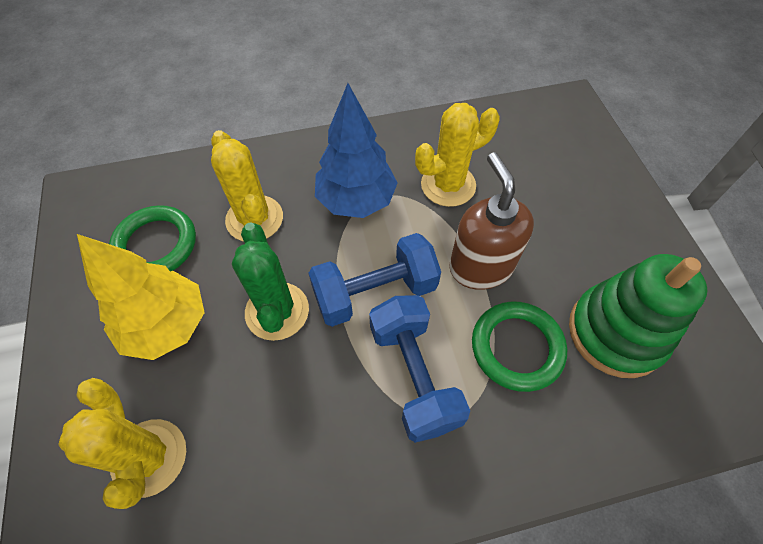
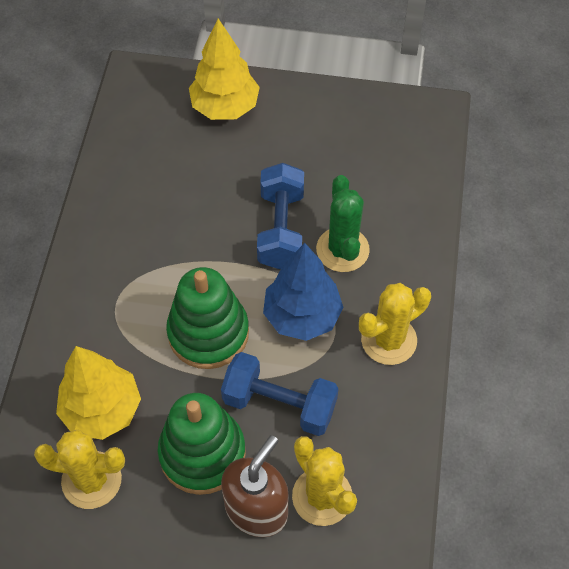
green ring: [109,205,196,271] [472,301,567,392] = 2 -> none = 0
green stacking toy: [569,254,708,378] = 1 -> [158,393,246,495] [166,267,249,369] = 2
yellow tree: [77,234,205,360] = 1 -> [56,346,141,440] [189,18,260,120] = 2

